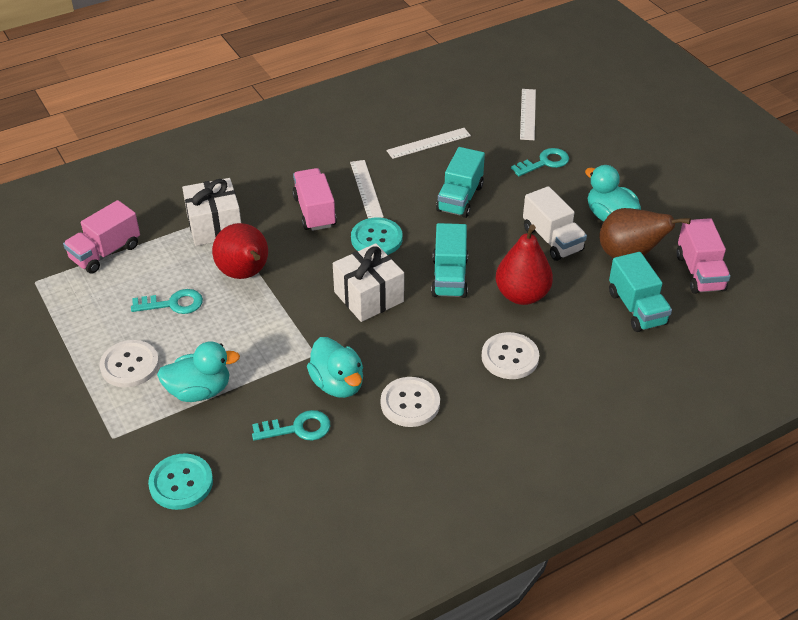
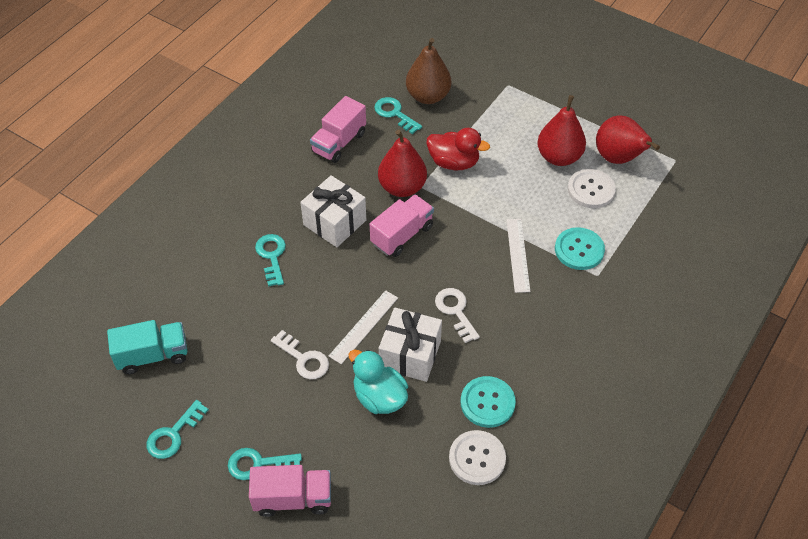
red duck: none = 0 -> [427,128,490,170] = 1
red pear: [212,223,268,279] [496,225,553,305] = 2 -> [378,130,427,197] [537,95,586,166] [596,115,660,164] = 3
turquoise duck: [157,342,240,402] [307,337,363,398] [585,165,641,221] = 3 -> [348,350,408,414] = 1
turquoise key: [131,289,203,314] [252,410,330,441] [511,148,569,176] = 3 -> [146,400,209,459] [228,448,302,480] [255,234,286,287] [374,97,422,134] = 4
turquoise truck: [431,223,468,298] [436,147,485,218] [609,252,672,332] = 3 -> [107,320,188,374] = 1
white button: [100,340,159,388] [381,377,440,427] [482,332,539,379] = 3 -> [449,430,506,485] [568,169,616,208] = 2
white key: none = 0 -> [271,330,329,379] [435,288,480,343] = 2
white ruler: [350,160,384,218] [386,128,471,159] [520,89,536,140] = 3 -> [329,290,398,364] [506,219,530,293] = 2
white truck: [523,186,587,261] = 1 -> none = 0

